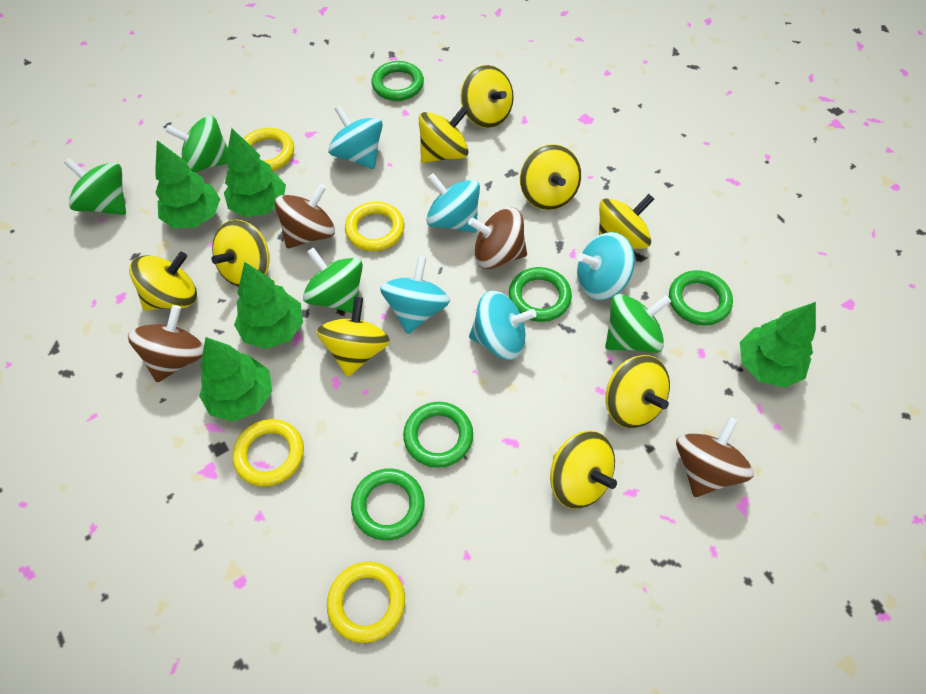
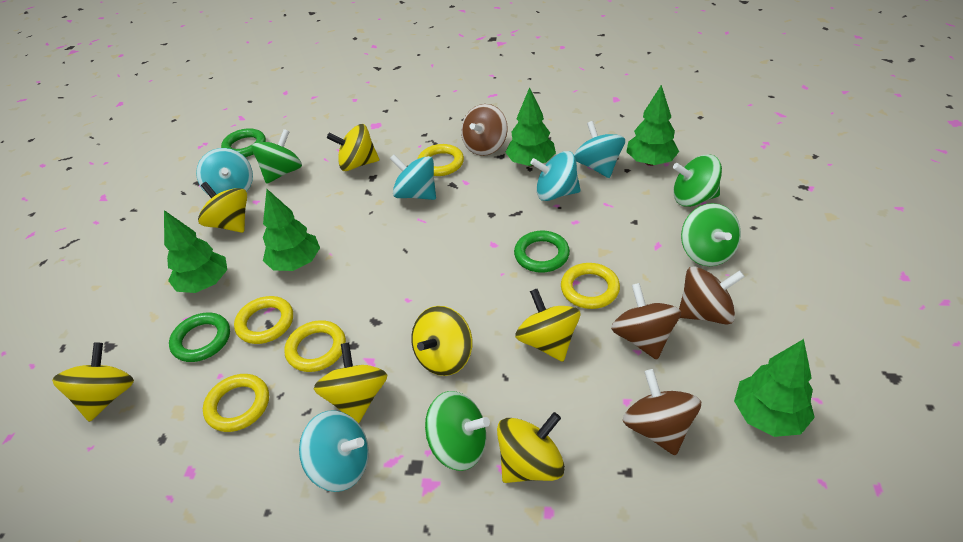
green ring: [351,468,425,540] [371,61,424,101] [403,402,473,468] [509,267,572,322] [669,270,733,325] = 5 -> [169,313,230,362] [221,128,266,157] [514,230,570,273] = 3
yellow ring: [232,419,304,486] [243,128,294,171] [327,562,405,643] [345,202,404,251] = 4 -> [203,374,269,432] [234,296,293,344] [284,320,346,372] [418,144,464,176] [561,263,620,309] = 5
yellow spinning top: [129,252,197,311] [211,219,270,287] [317,297,390,377] [419,107,468,163] [461,65,514,128] [520,144,581,210] [550,431,617,509] [599,194,654,249] [605,355,670,428] = 9 -> [52,343,134,422] [198,182,247,233] [314,343,387,423] [327,124,379,171] [411,306,472,376] [497,412,565,483] [515,289,580,362] = 7

